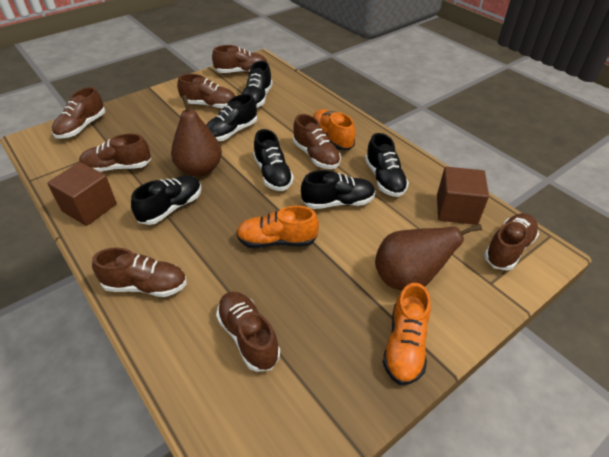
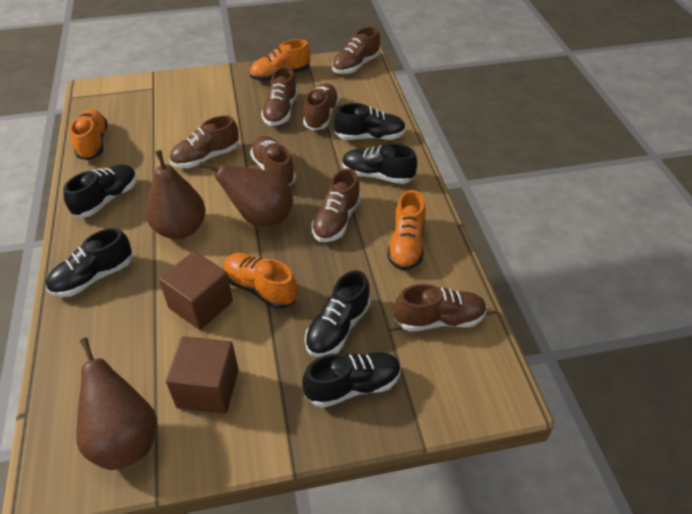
brown pear: [171,95,222,177] [375,224,482,291] = 2 -> [76,338,157,470] [145,150,205,239] [199,162,293,227] = 3
brown shoe: [52,87,105,139] [79,134,151,172] [92,248,187,297] [177,74,235,109] [212,45,268,73] [216,292,280,372] [293,114,341,169] [484,213,539,270] = 8 -> [169,115,239,168] [250,136,296,186] [261,66,298,126] [303,83,339,131] [311,168,361,242] [332,27,380,74] [394,284,487,331] = 7
orange shoe: [236,206,319,248] [313,109,355,150] [383,283,431,385] = 3 -> [70,109,108,160] [223,253,297,309] [250,39,311,81] [387,190,426,271] = 4

